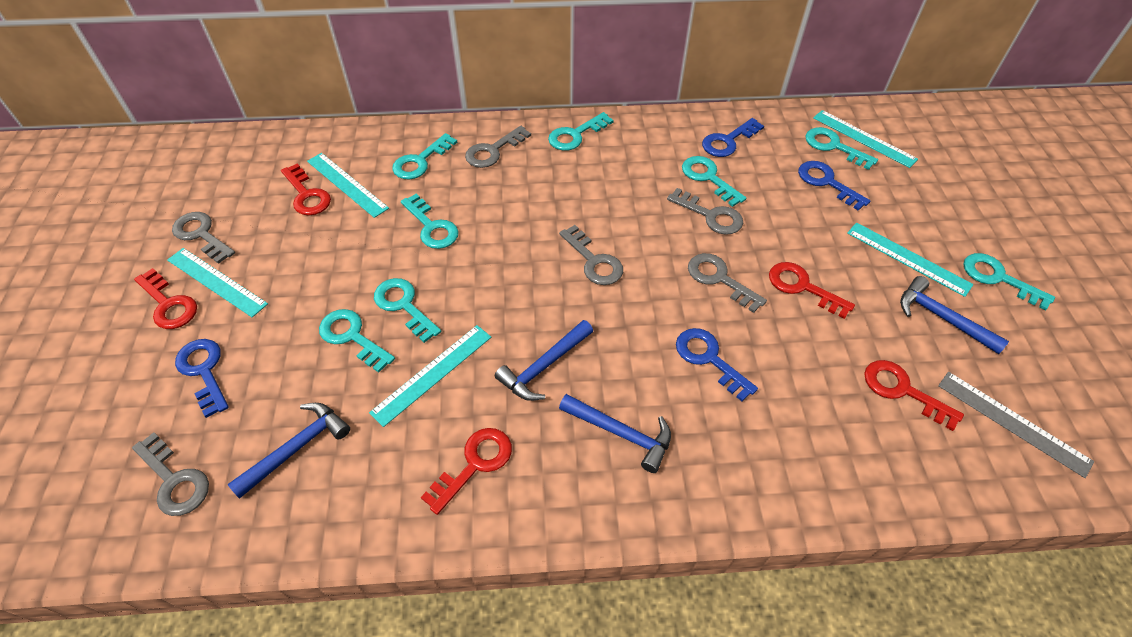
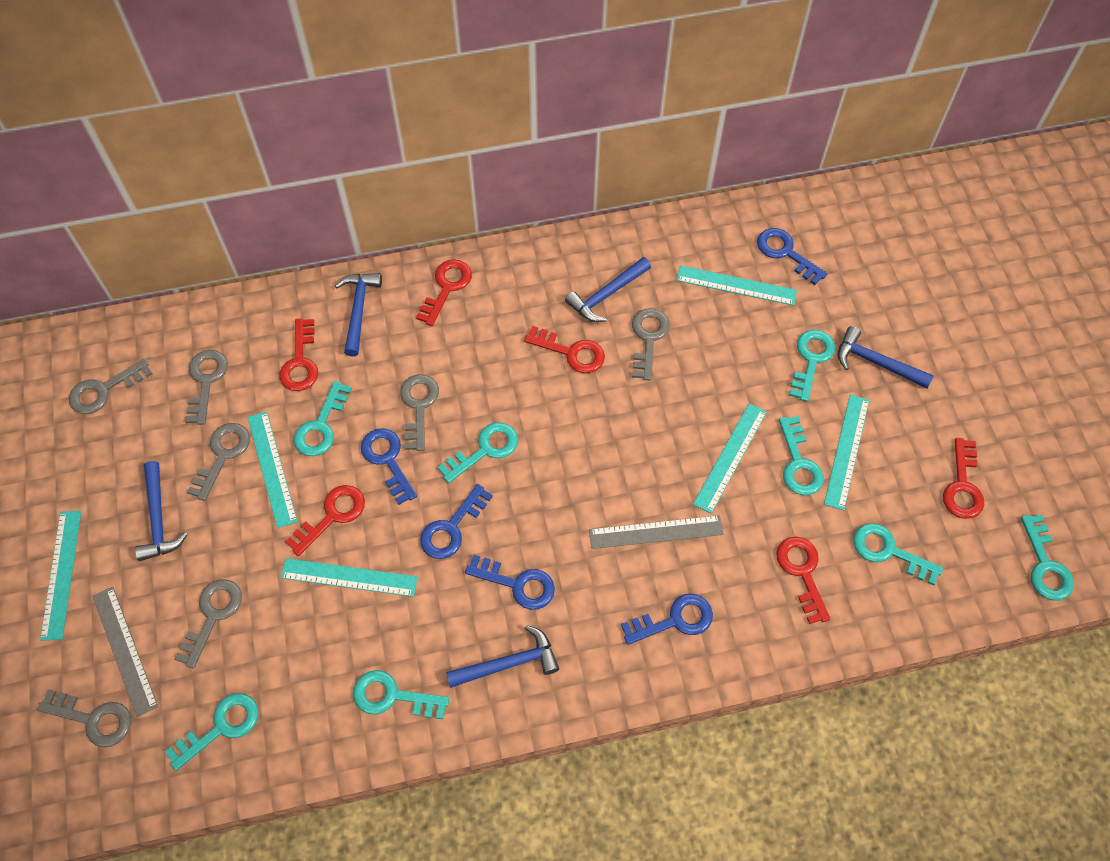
blue hammer: [227,403,350,499] [495,320,593,401] [559,394,671,473] [900,276,1009,354] = 4 -> [135,461,188,561] [335,273,382,357] [446,625,559,688] [565,257,651,322] [838,326,934,388] = 5
blue key: [175,339,229,418] [676,328,758,401] [702,118,764,157] [798,161,870,211] = 4 -> [361,428,417,505] [420,484,493,559] [465,555,555,610] [621,594,713,645] [757,228,828,285] = 5
grey key: [132,432,209,516] [172,212,235,264] [465,126,531,168] [559,225,623,285] [667,188,743,235] [688,253,767,313] = 6 -> [37,689,131,747] [69,359,153,414] [175,579,242,668] [185,350,228,425] [187,423,250,501] [400,374,439,451] [632,308,670,380] = 7
grey ruler: [938,372,1094,478] = 1 -> [92,587,158,717] [589,515,724,549] = 2
red key: [134,268,197,329] [281,164,331,216] [421,428,512,515] [769,262,855,319] [864,360,964,431] = 5 -> [280,318,318,391] [285,485,365,556] [416,260,472,326] [524,326,605,373] [776,537,830,624] [943,438,984,519] = 6
turquoise ruler: [167,248,268,317] [307,153,389,218] [369,325,491,427] [813,110,918,168] [847,222,974,297] = 5 -> [40,511,81,641] [248,411,298,528] [281,558,418,597] [676,265,797,306] [693,403,767,514] [824,395,869,510] = 6

